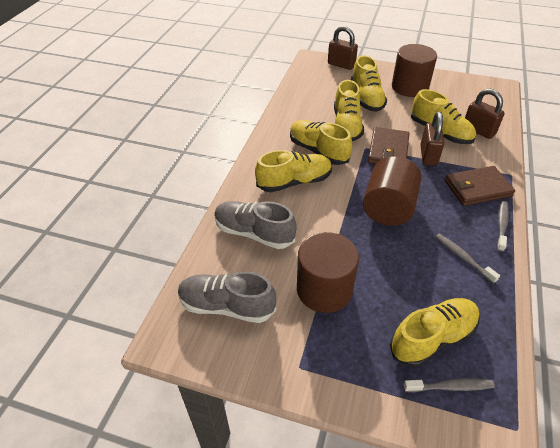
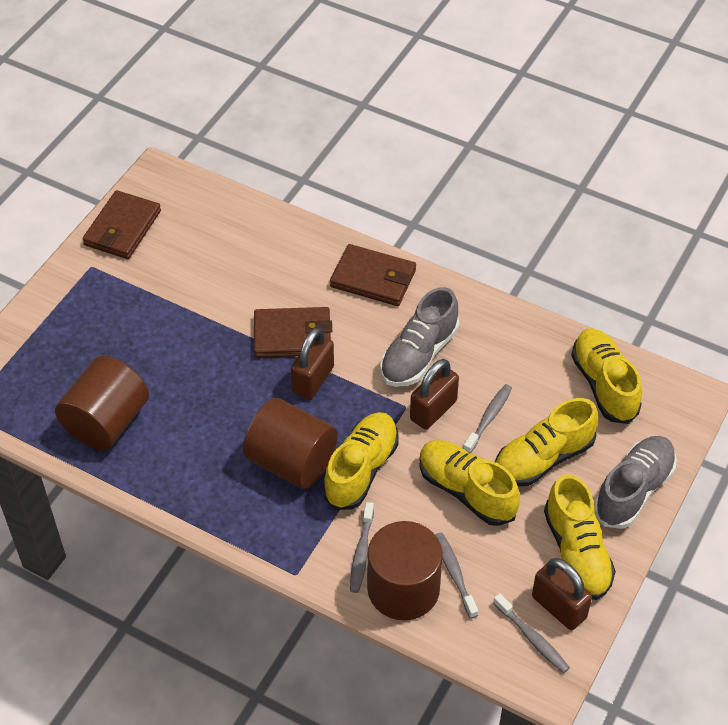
brown wallet: [368,127,409,164] [445,166,515,206] = 2 -> [83,190,161,259] [254,307,332,358] [330,244,416,306] = 3
grey toothbrush: [403,378,495,392] [435,234,500,284] [497,201,509,252] = 3 -> [350,502,374,593] [435,533,478,619] [463,384,512,453] [493,593,570,673] = 4
yellow shoe: [255,150,332,192] [290,120,352,165] [334,80,364,141] [351,55,387,112] [390,298,479,367] [411,89,476,144] = 6 -> [322,412,399,510] [419,440,520,526] [495,398,598,486] [544,474,616,600] [571,329,642,424] = 5

